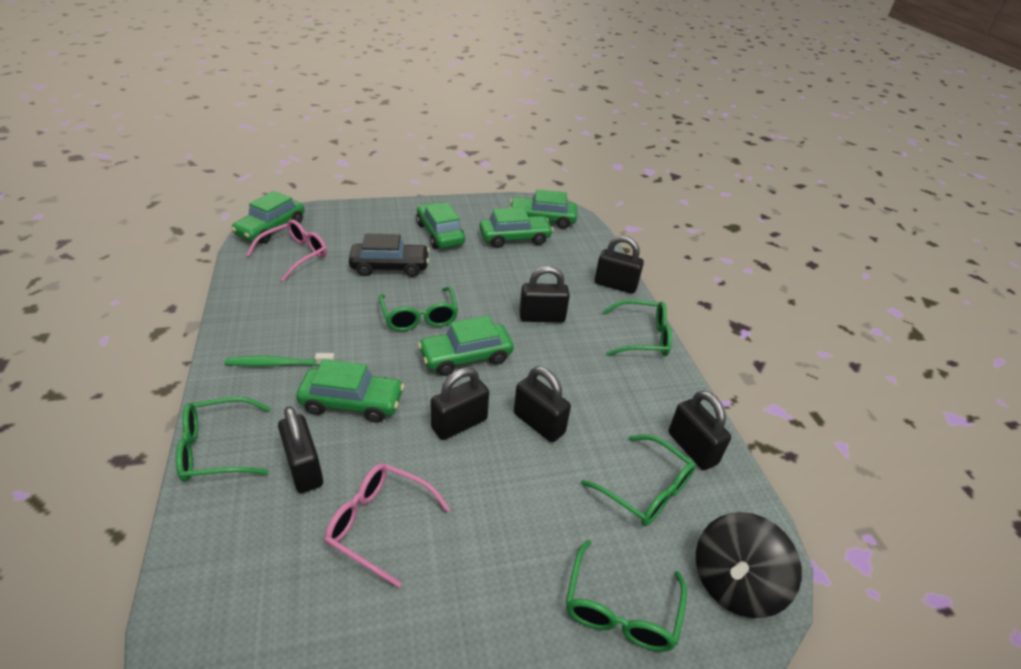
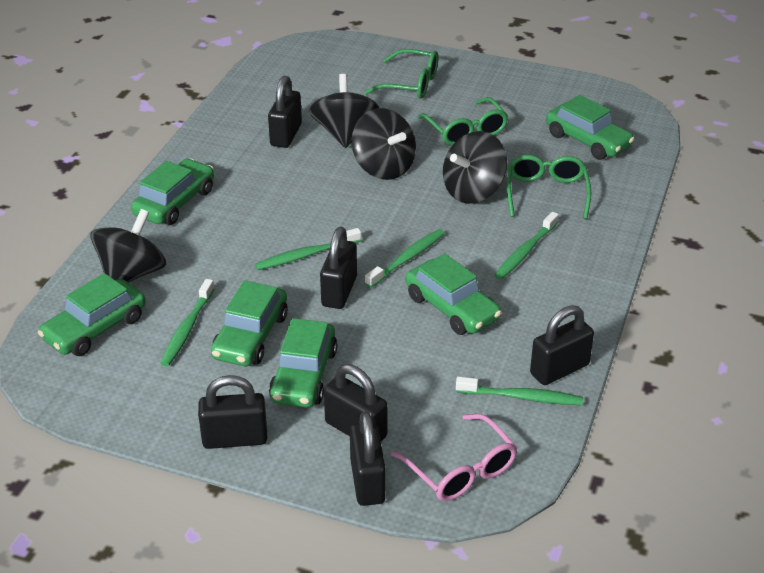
black car: [349,234,430,277] = 1 -> none = 0
black spinning top: [696,512,802,618] = 1 -> [90,209,166,283] [309,74,379,148] [352,108,416,180] [443,131,507,204] = 4
green glasses: [176,397,271,482] [379,287,458,331] [566,540,687,652] [581,435,696,526] [603,300,672,356] = 5 -> [364,49,439,99] [417,97,509,146] [507,155,591,219] = 3
green toothbrush: [225,353,335,367] = 1 -> [160,279,215,366] [255,228,361,270] [365,229,445,288] [456,377,583,405] [494,212,559,280] = 5
pink glasses: [246,220,327,281] [325,463,451,588] = 2 -> [391,414,518,501] = 1

